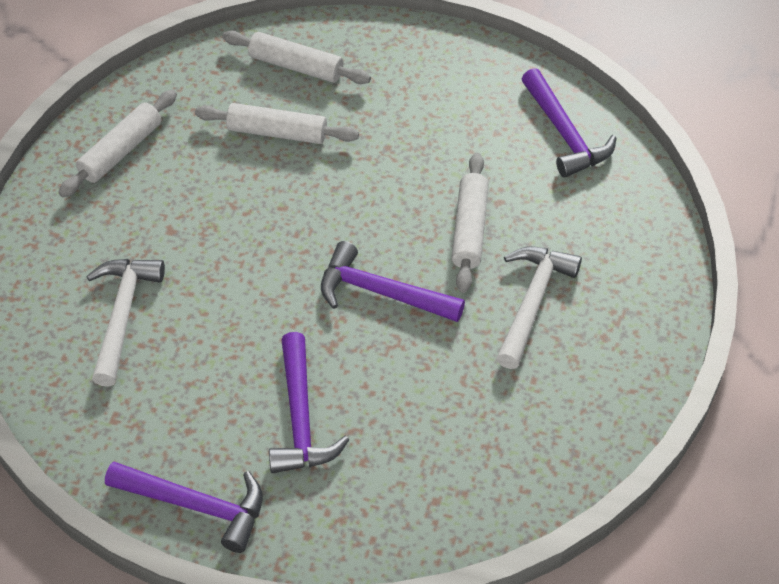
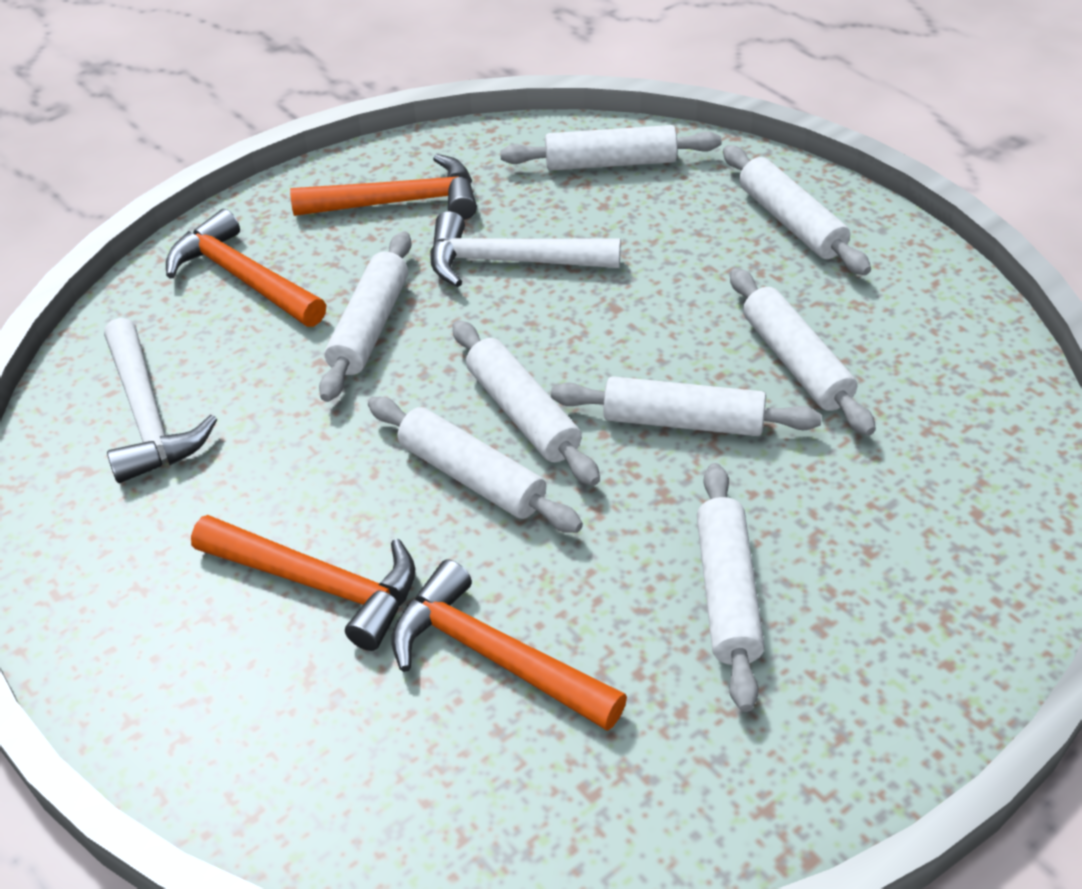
orange hammer: none = 0 -> [166,209,326,327] [191,515,415,651] [290,154,477,220] [391,559,627,731] = 4
purple hammer: [105,461,263,553] [269,332,349,473] [321,241,465,322] [522,68,617,178] = 4 -> none = 0
white rolling pin: [58,90,177,197] [195,103,359,144] [222,31,371,84] [451,153,489,293] = 4 -> [319,231,412,402] [368,397,583,533] [452,320,600,486] [500,125,722,171] [551,376,822,436] [697,463,765,712] [723,145,871,275] [730,268,876,436] = 8

